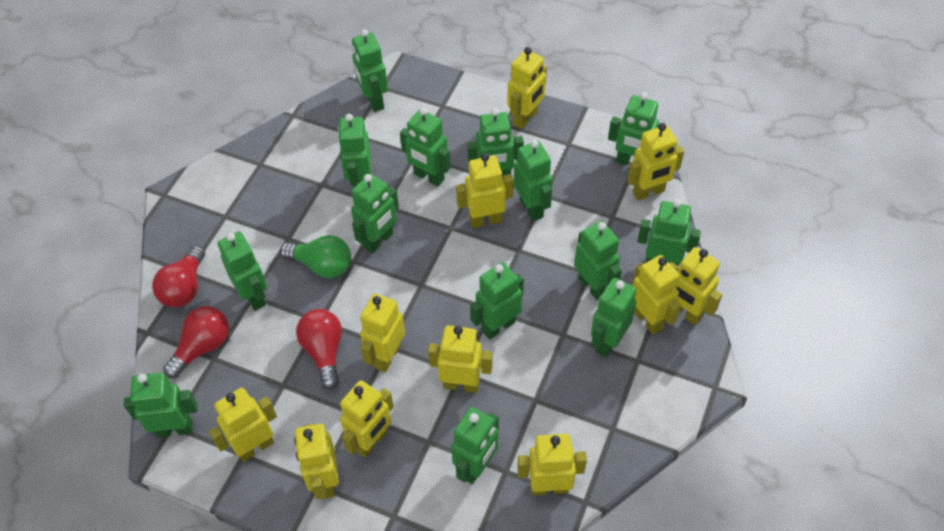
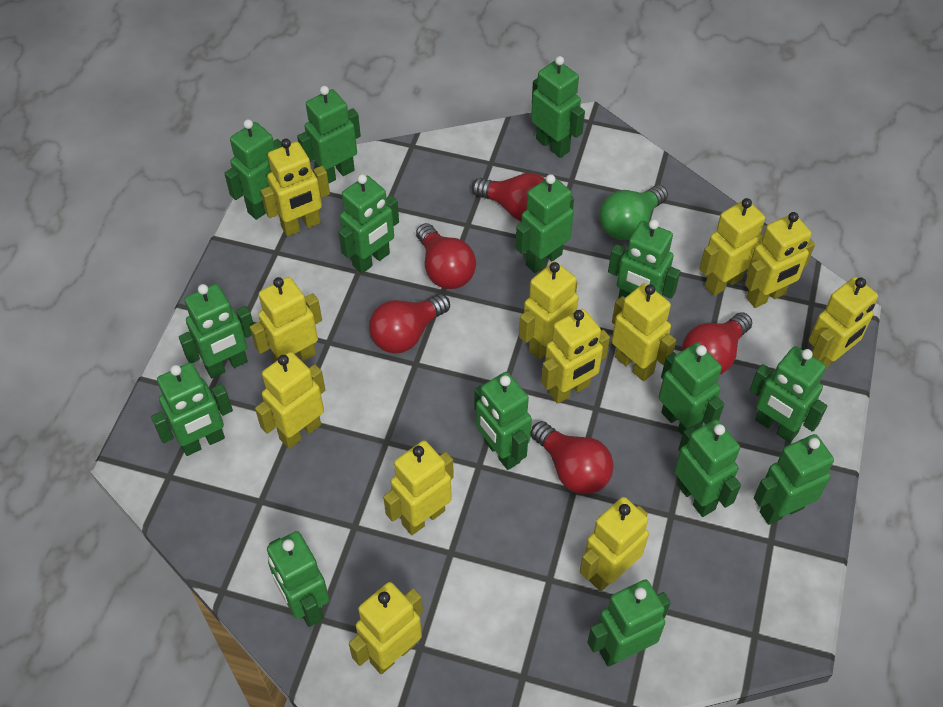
green robot: [124,372,198,437] [217,231,267,311] [338,114,371,188] [351,174,399,253] [352,29,388,112] [400,108,451,187] [451,407,499,484] [467,108,524,178] [470,262,524,340] [514,140,553,221] [574,221,622,301] [591,278,637,357] [608,92,659,165] [637,199,701,268] = 14 -> [151,363,233,456] [179,284,253,378] [224,119,282,220] [267,531,329,627] [297,86,361,183] [338,174,399,274] [474,372,532,470] [515,174,574,273] [531,56,585,158] [587,579,671,667] [608,219,680,299] [659,342,724,435] [674,419,741,517] [750,346,827,443] [754,434,834,525] = 15
red light bulb: [152,245,205,308] [163,306,229,378] [296,309,342,390] = 3 -> [369,294,450,353] [416,223,476,289] [472,173,545,221] [531,421,613,494] [682,312,752,374] = 5
yellow robot: [209,388,277,462] [294,424,339,499] [340,380,394,458] [360,293,405,372] [428,325,492,393] [456,153,514,228] [507,47,547,129] [517,434,587,496] [627,123,684,201] [633,255,681,335] [670,247,722,325] = 11 -> [250,277,322,362] [255,352,325,449] [261,139,330,237] [349,582,423,674] [383,440,454,535] [519,262,579,359] [541,309,610,404] [580,497,649,591] [612,283,676,381] [699,198,765,296] [745,212,815,308] [809,277,878,368] = 12

